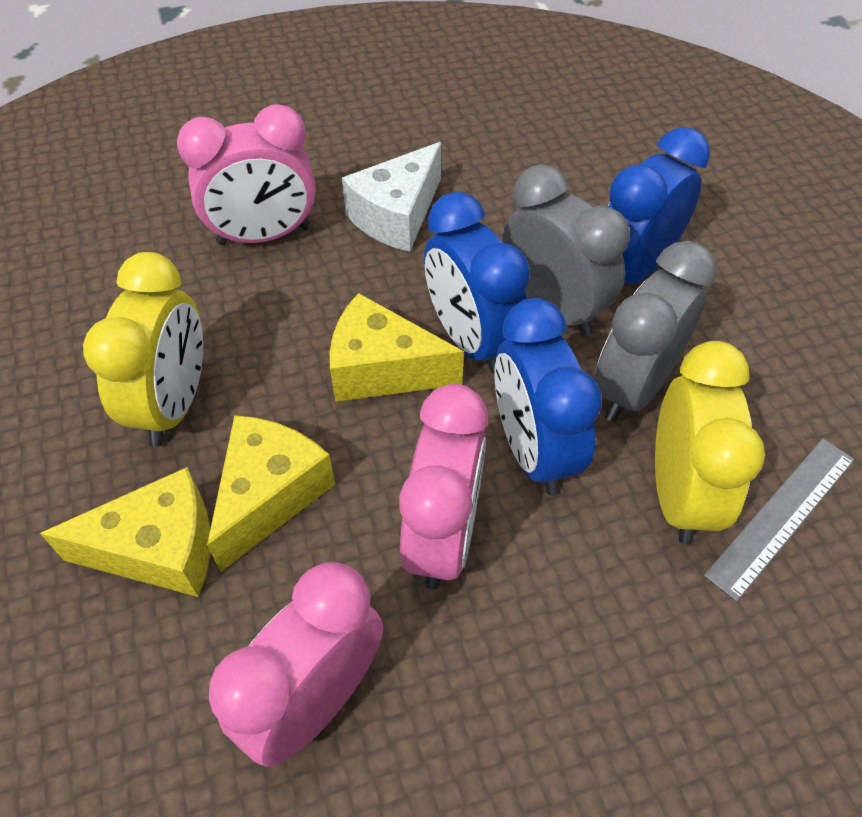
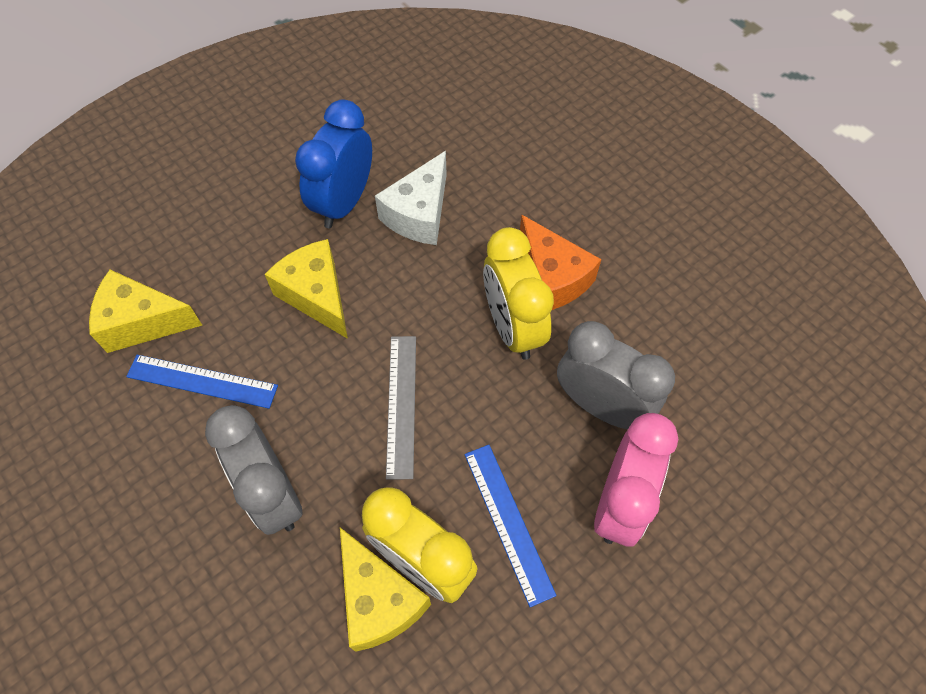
blue clock: [424,192,530,374] [494,298,602,495] [608,127,710,284] = 3 -> [295,99,372,228] = 1
blue ruler: none = 0 -> [126,355,278,409] [465,445,557,607] = 2
orange cheese: none = 0 -> [520,215,601,310] = 1
pink clock: [177,104,316,245] [209,562,383,767] [399,384,488,590] = 3 -> [594,413,678,547] = 1

